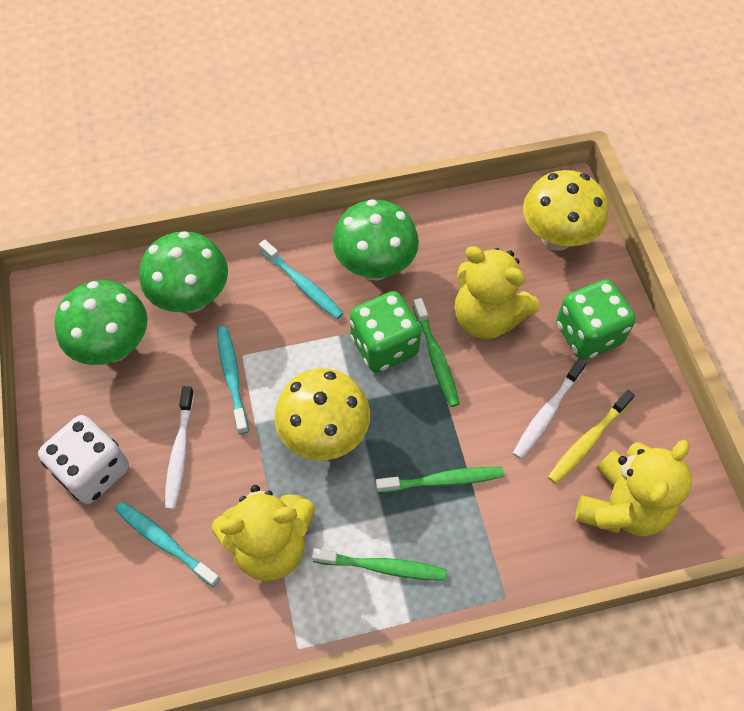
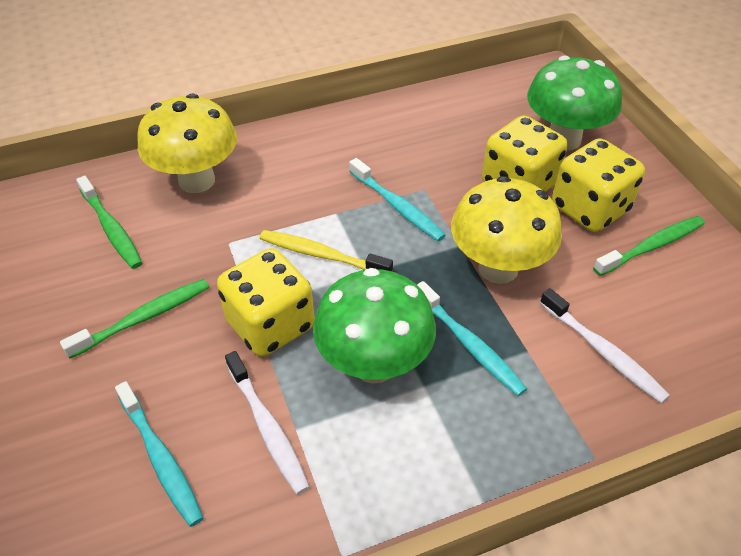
green dice: [350,291,421,373] [556,279,636,360] = 2 -> none = 0
green mushroom: [55,280,148,365] [140,231,228,313] [332,199,419,281] = 3 -> [313,268,436,383] [527,55,622,150] = 2
white dice: [38,415,129,504] = 1 -> none = 0
yellow dice: none = 0 -> [217,248,315,357] [482,116,568,192] [552,138,645,232] = 3
yellow teddy bear: [211,485,315,581] [455,246,539,339] [575,440,692,536] = 3 -> none = 0

